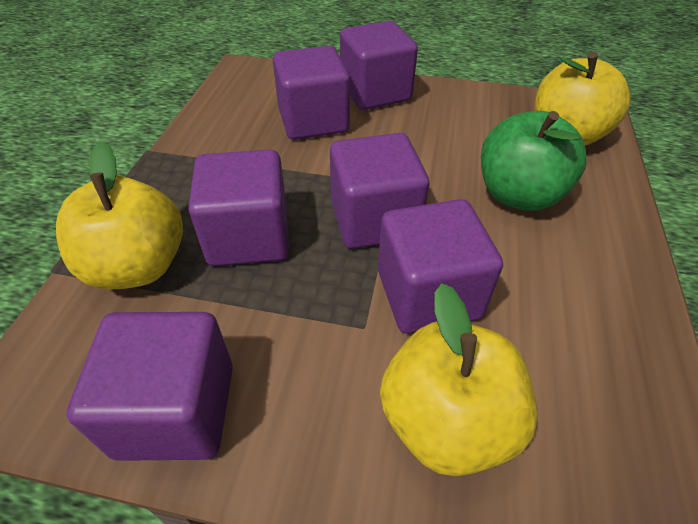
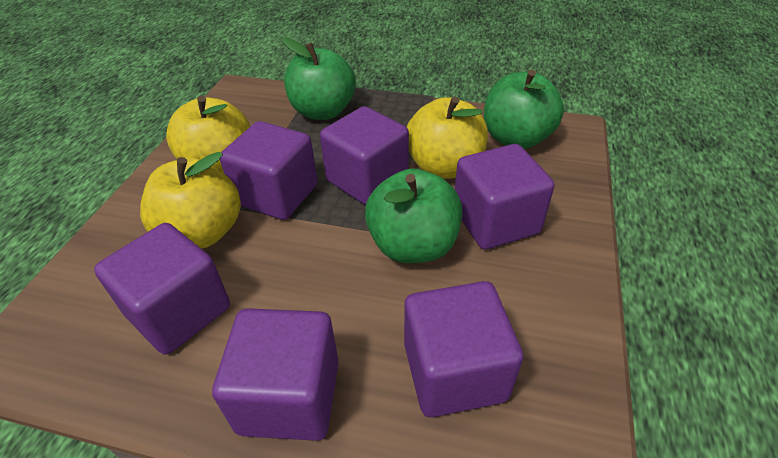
green apple: [481,111,587,211] = 1 -> [282,38,356,120] [365,168,462,263] [484,70,564,149] = 3

